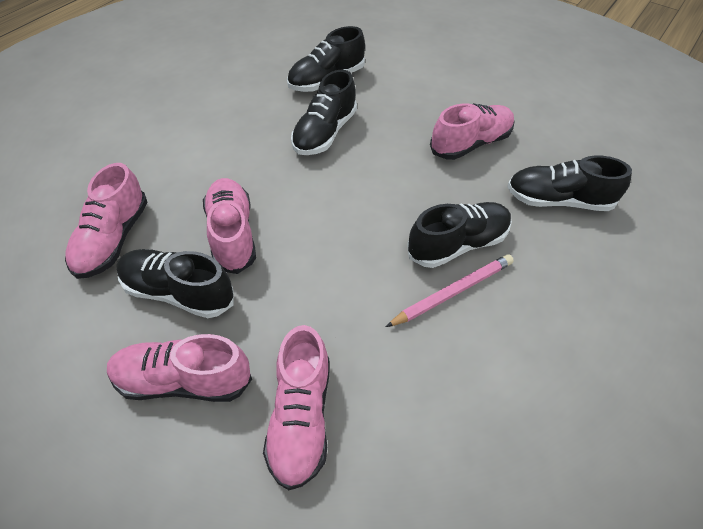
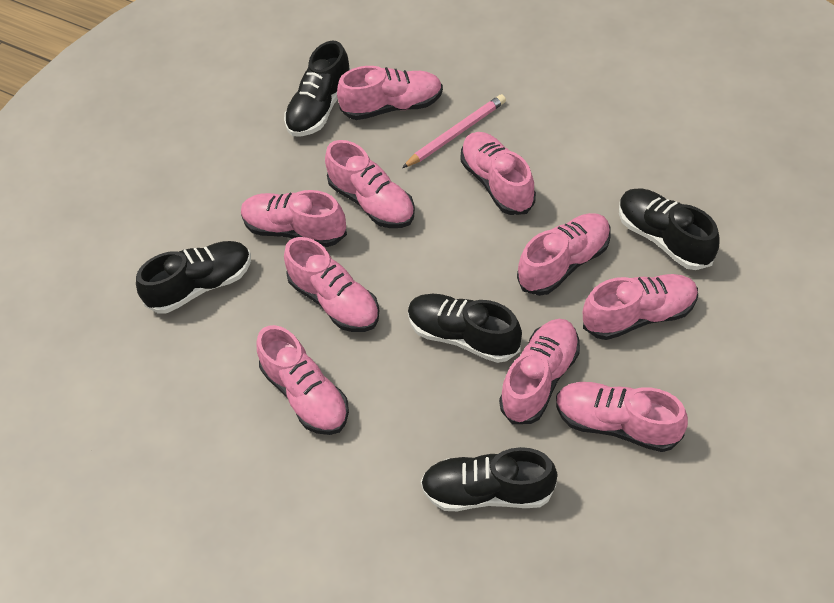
pink shoe: [65,163,148,279] [107,334,252,402] [203,178,256,274] [263,325,329,490] [430,103,514,160] = 5 -> [241,190,347,247] [256,325,349,435] [284,237,379,332] [325,140,415,228] [337,66,443,120] [460,132,536,215] [499,319,580,424] [517,213,611,296] [556,382,688,452] [583,274,698,340] = 10

